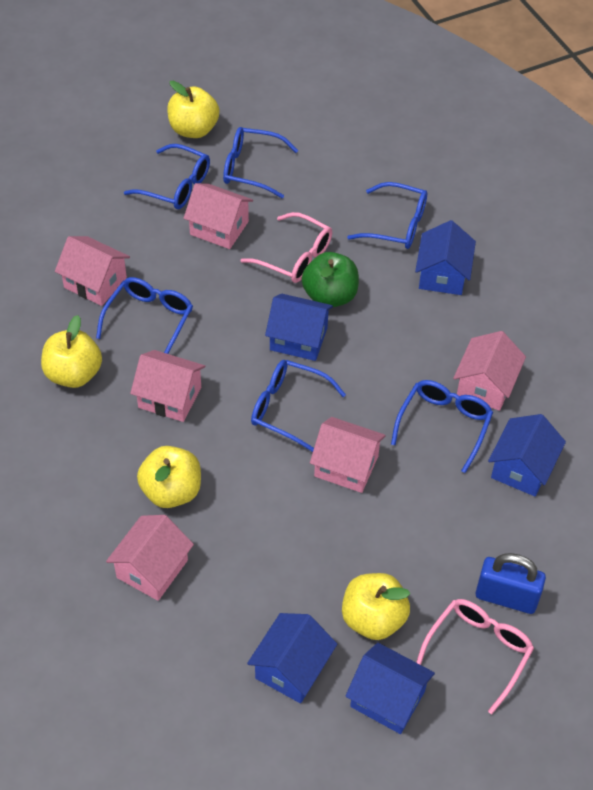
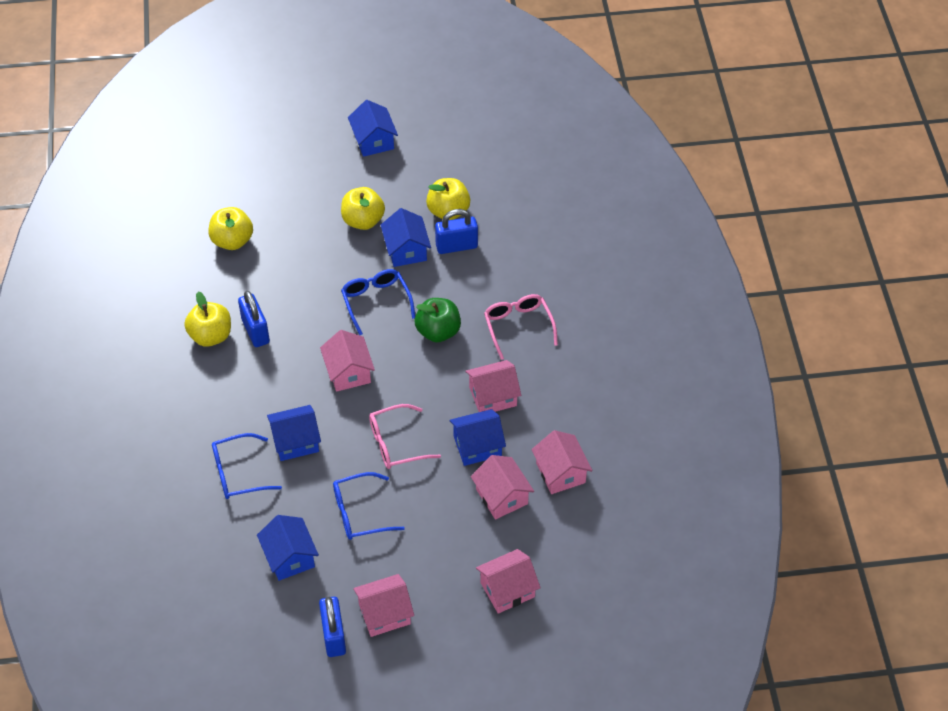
blue glasses: [96,277,193,354] [124,144,210,209] [223,127,298,198] [251,360,346,452] [347,182,427,249] [391,380,493,473] = 6 -> [212,433,282,499] [333,472,405,540] [341,269,415,335] = 3
blue padlock: [476,553,546,614] = 1 -> [238,291,270,347] [319,597,346,657] [435,209,478,254] = 3

